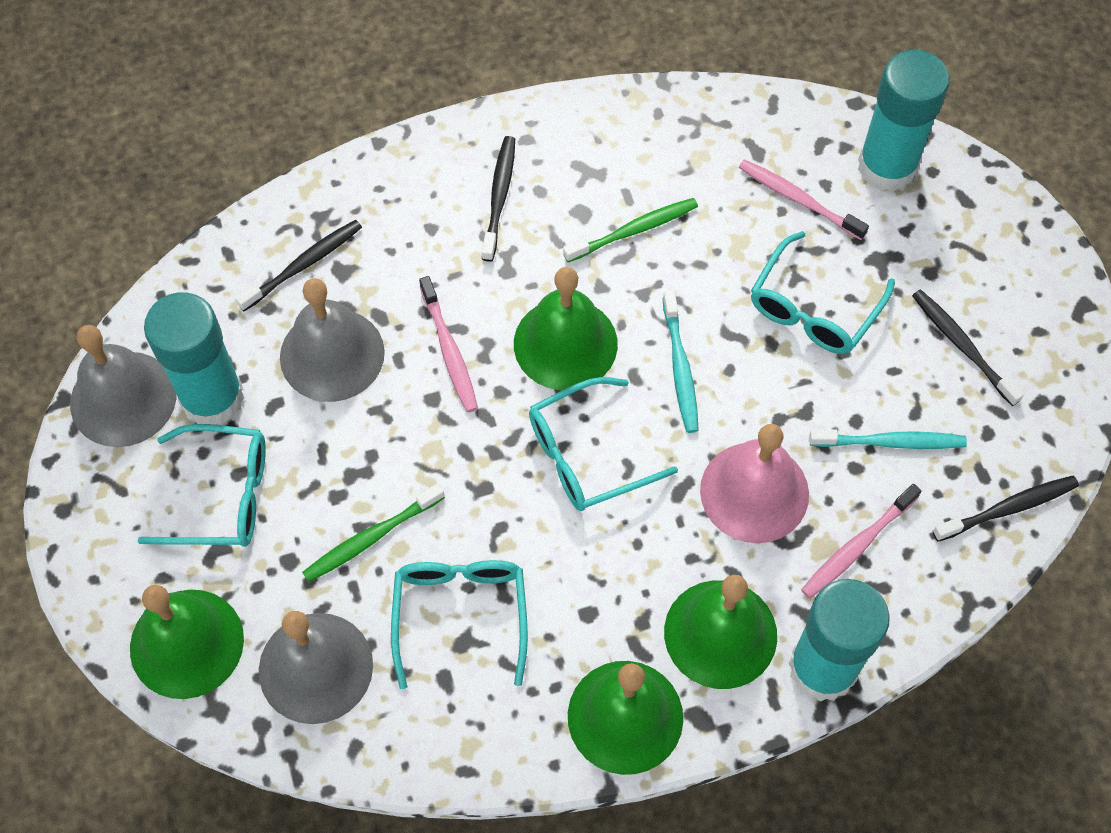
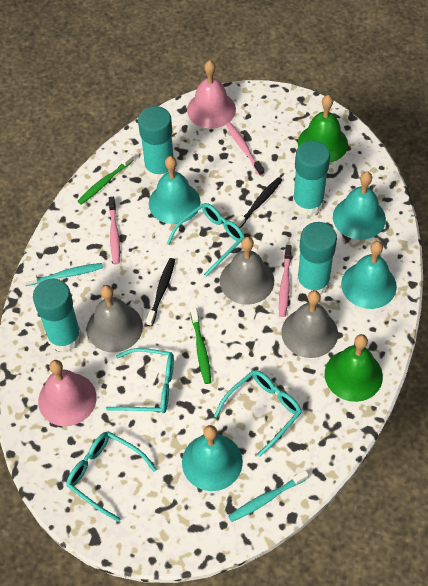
black toothbrush: [235,220,362,311] [482,136,515,262] [912,289,1024,406] [933,476,1079,542] = 4 -> [146,258,175,326] [234,177,282,228] = 2
green bell: [130,585,244,699] [514,267,618,390] [568,661,683,775] [664,575,777,689] = 4 -> [298,95,348,163] [325,334,383,402] = 2
pink bell: [700,424,809,543] = 1 -> [38,360,97,426] [187,60,236,129] = 2
turquoise bell: none = 0 -> [149,156,201,224] [182,425,243,491] [333,171,386,240] [341,241,397,309] = 4
turquoise glue stick: [144,292,244,425] [789,579,890,702] [858,50,950,192] = 3 -> [33,279,82,352] [138,106,173,181] [293,140,330,216] [297,222,337,295] = 4

